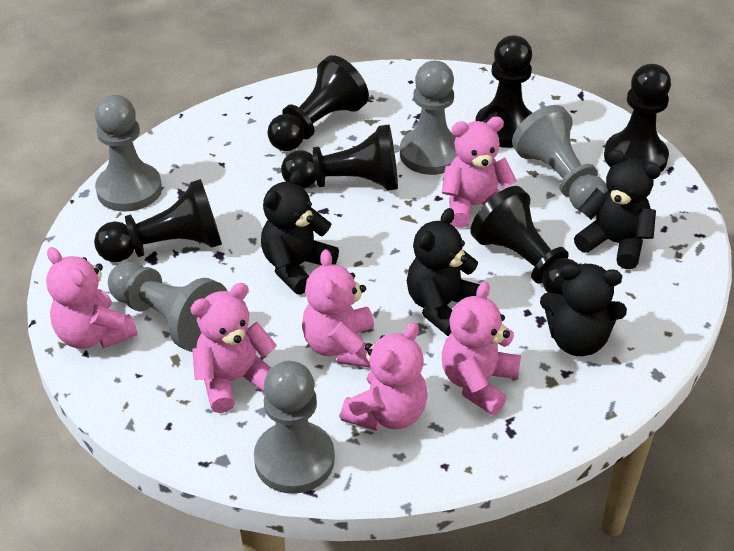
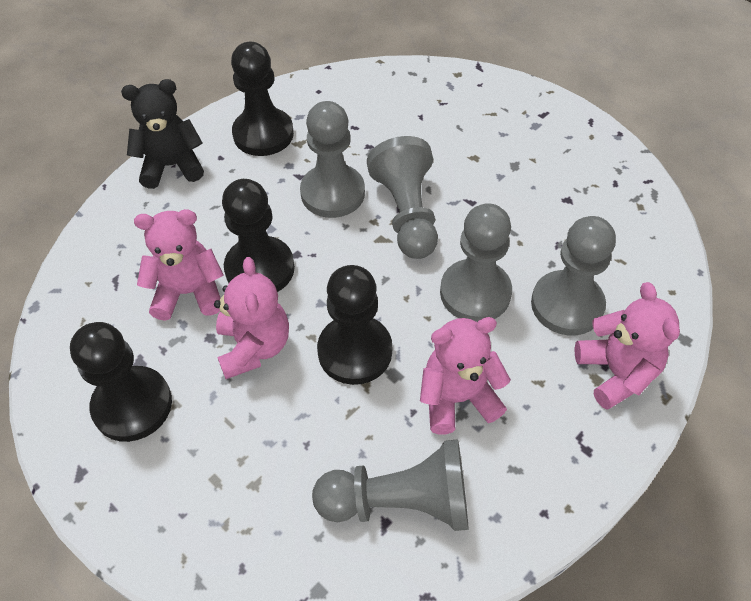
black pawn: [94,179,222,262] [268,55,369,151] [281,124,398,191] [471,186,578,295] [475,35,532,148] [604,64,671,172] = 6 -> [70,322,172,442] [222,179,295,292] [231,42,294,156] [317,265,392,385] = 4
black teddy bear: [261,170,339,294] [407,208,480,336] [540,264,627,356] [574,149,661,269] = 4 -> [121,79,204,189] = 1
pink teddy bear: [46,247,137,349] [190,283,277,413] [302,249,374,368] [340,322,428,431] [442,117,517,228] [442,282,521,415] = 6 -> [134,209,224,321] [214,257,289,379] [420,317,511,434] [575,282,680,409] = 4

